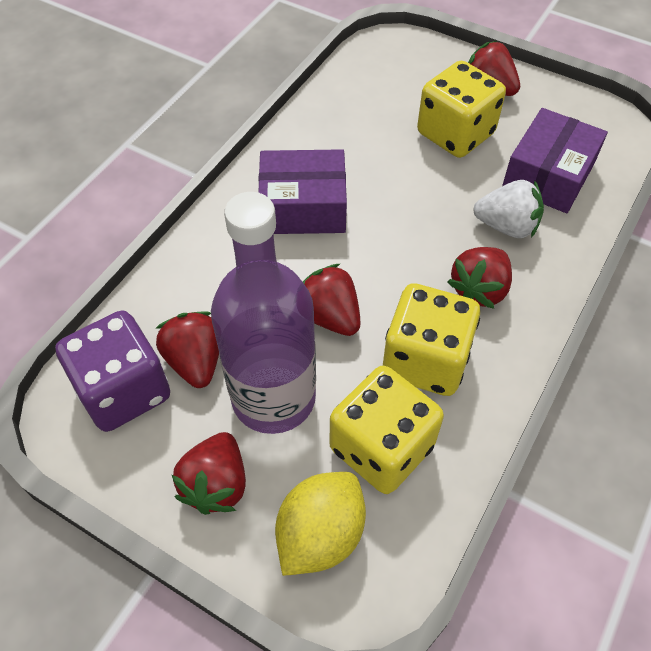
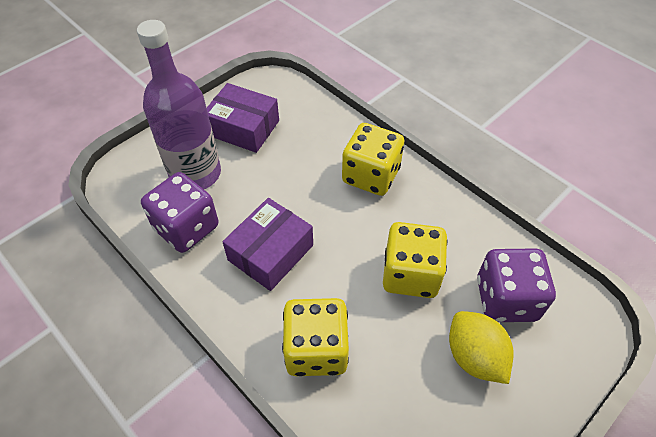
purple dice: [55,310,170,432] = 1 -> [141,172,219,253] [477,248,556,322] = 2
red strawberry: [155,311,219,388] [172,432,246,515] [303,264,361,336] [448,247,512,309] [468,41,520,96] = 5 -> none = 0
white strawberry: [473,180,544,238] = 1 -> none = 0

